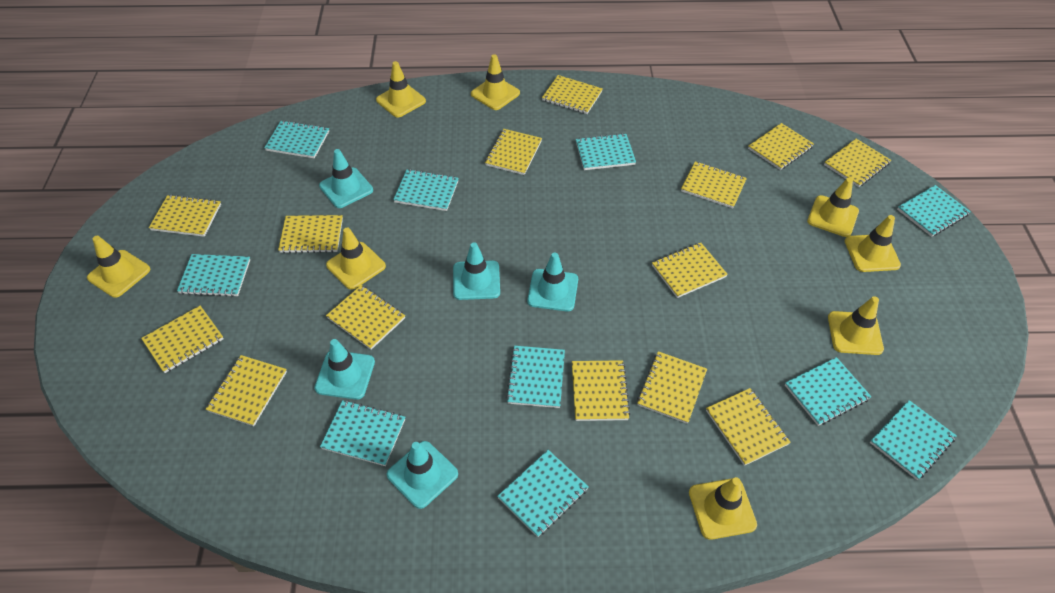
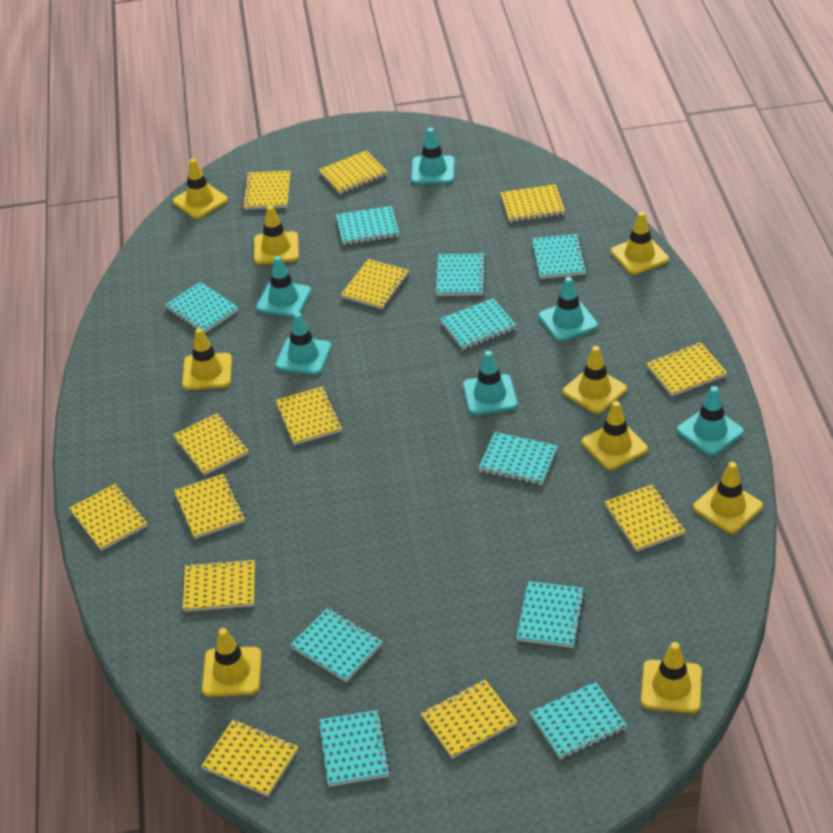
turquoise traffic cone: [314,339,375,400] [319,149,373,208] [387,441,458,509] [453,242,500,300] [527,253,578,311] = 5 -> [256,256,311,317] [275,312,332,375] [411,128,455,184] [463,351,518,415] [539,277,598,342] [677,386,744,456] = 6
yellow notebook: [141,306,224,373] [149,195,221,237] [206,355,287,426] [278,215,343,253] [326,285,405,350] [485,129,542,175] [542,75,603,114] [572,360,630,421] [637,351,707,424] [652,242,728,298] [681,161,747,208] [706,388,791,466] [748,123,814,170] [824,139,891,187] = 14 -> [69,484,148,551] [173,413,249,476] [174,474,245,539] [183,559,255,612] [201,720,298,797] [242,171,290,210] [275,387,343,445] [319,151,388,194] [341,259,409,309] [421,680,517,759] [500,184,565,222] [604,484,685,552] [646,342,727,396] = 13
yellow traffic cone: [87,236,150,298] [326,228,386,290] [376,61,426,117] [471,54,520,110] [689,477,757,540] [807,178,859,237] [828,296,884,355] [845,215,901,272] = 8 -> [173,158,228,219] [182,328,232,390] [202,628,262,697] [254,205,299,265] [563,346,627,414] [582,401,648,470] [611,211,669,275] [641,642,702,713] [693,462,763,534] = 9

